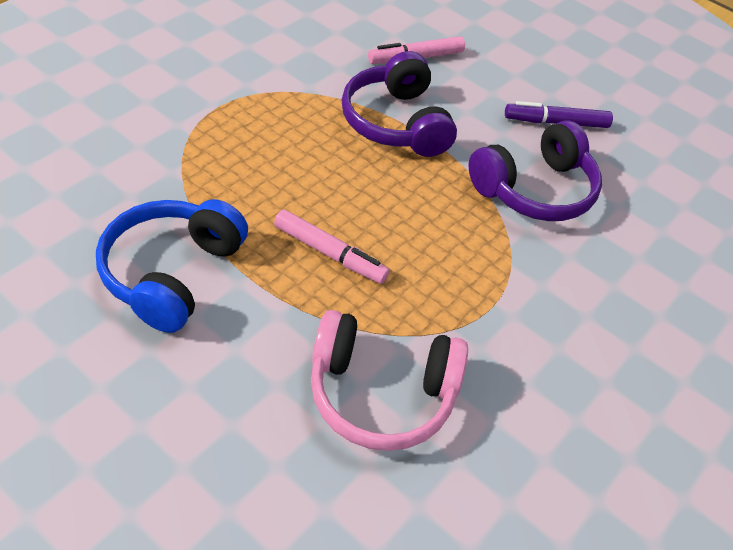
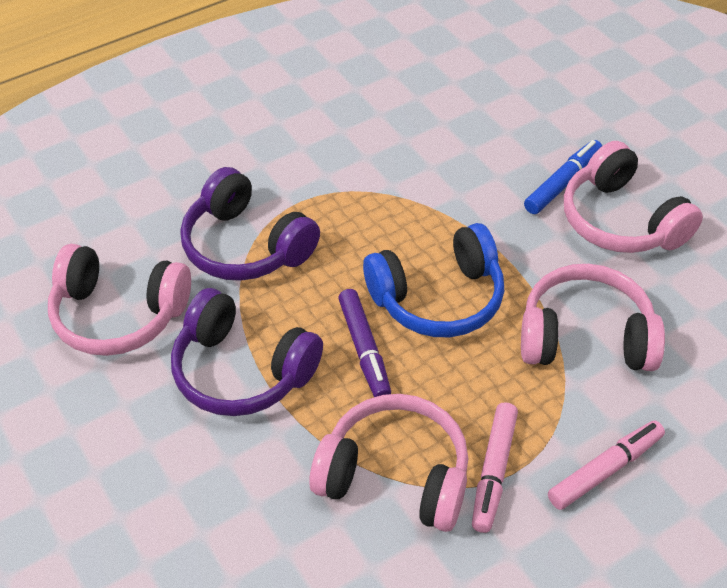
blue marker: none = 0 -> [524,140,602,214] = 1
pink headphones: [311,310,468,451] = 1 -> [48,244,191,356] [309,394,468,532] [521,264,665,371] [564,141,703,253] = 4

